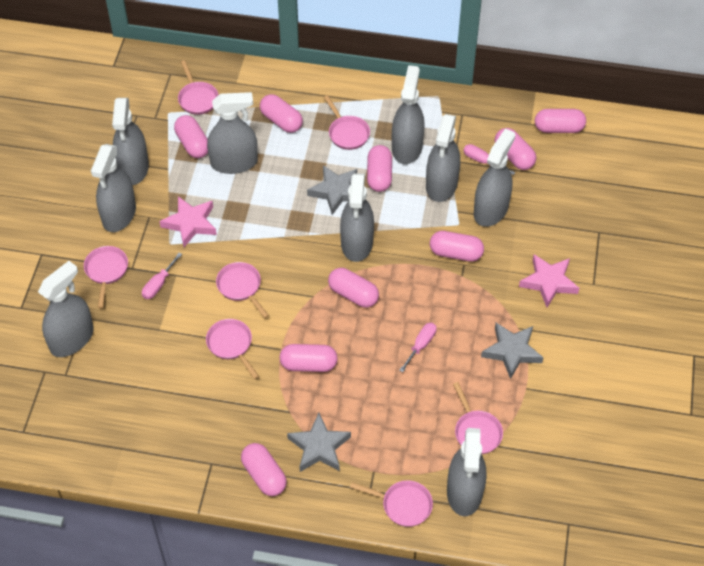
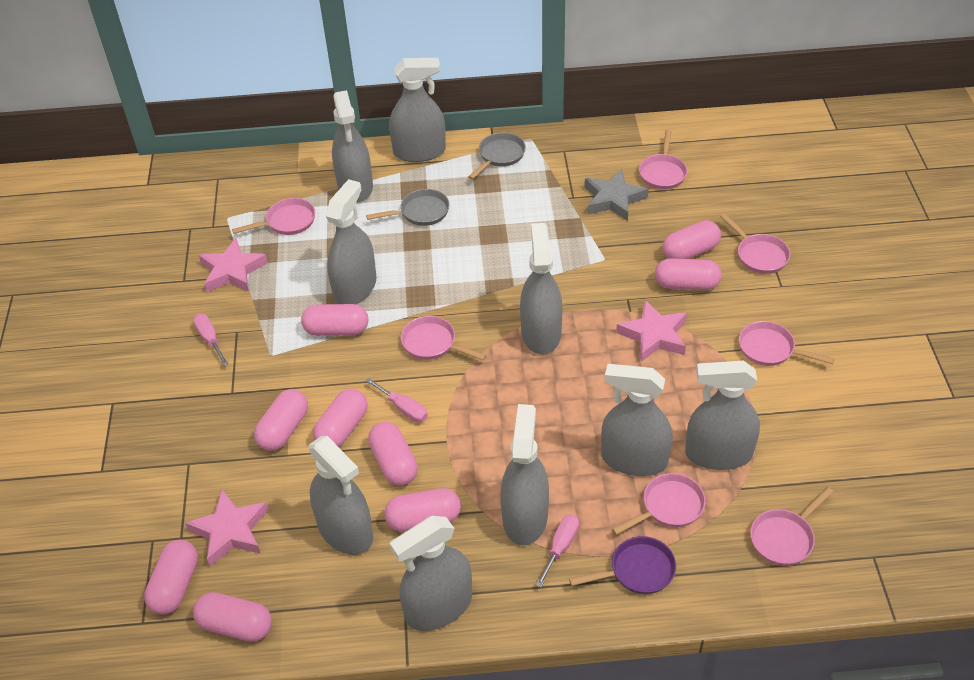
grey pan: none = 0 -> [366,189,450,226] [468,132,526,179] = 2
grey star: [287,413,351,472] [307,165,357,215] [481,323,544,379] = 3 -> [585,169,649,221] = 1
pink star: [159,196,217,247] [519,254,579,307] = 2 -> [185,490,269,567] [199,238,268,292] [616,300,687,362] = 3
purple pan: none = 0 -> [569,536,676,594] = 1

